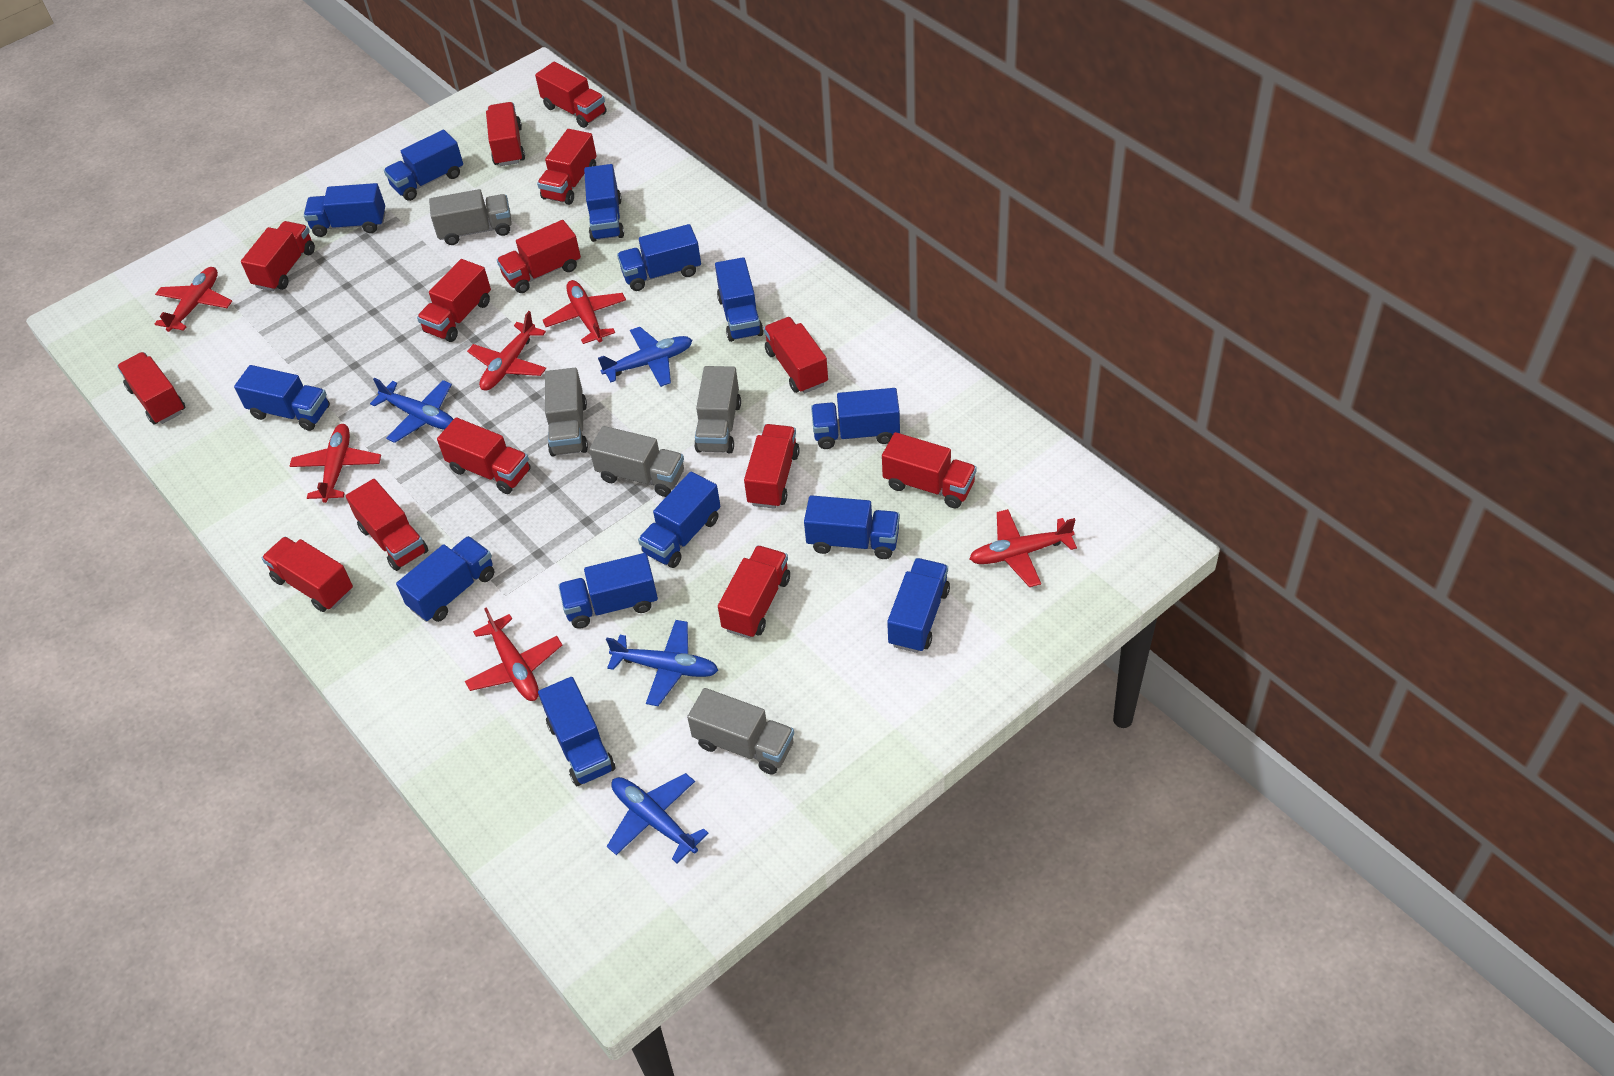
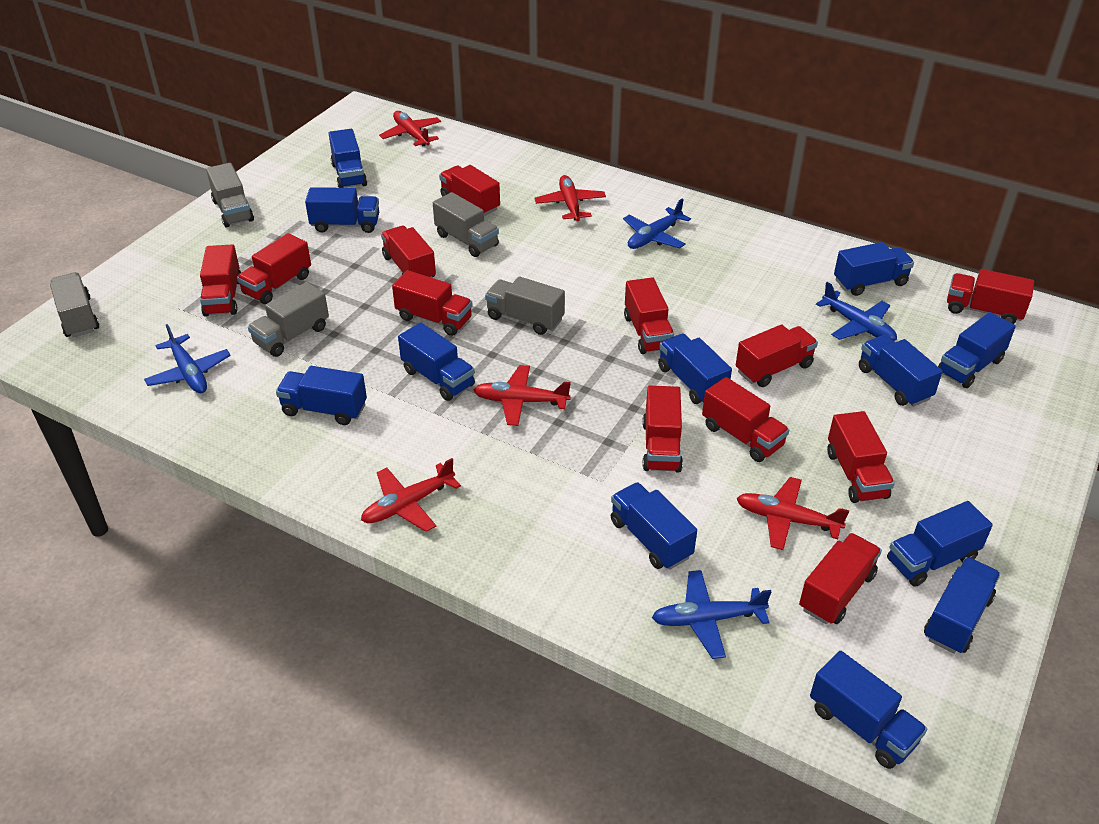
blue truck: [234,365,330,431] [304,183,385,237] [384,130,463,201] [396,536,494,622] [538,677,615,786] [559,553,658,629] [584,164,624,242] [617,224,701,291] [638,472,720,568] [715,257,764,342] [804,495,900,559] [811,388,900,449] [887,558,950,653] = 13 -> [276,366,367,425] [305,187,379,233] [329,129,367,188] [398,322,475,401] [611,482,697,570] [658,333,732,404] [810,651,927,769] [834,242,914,296] [859,335,943,407] [887,501,993,587] [924,557,1001,654] [938,312,1016,388] = 12
red plane: [155,267,232,332] [290,424,381,503] [465,607,562,701] [467,311,546,391] [543,280,626,344] [969,509,1077,587] = 6 -> [361,458,461,532] [379,111,441,146] [474,365,571,426] [534,175,606,221] [736,477,849,550] = 5
red truck: [117,352,185,425] [241,221,315,291] [262,537,353,612] [346,479,428,571] [417,259,491,342] [437,417,530,494] [486,102,525,166] [497,220,581,293] [535,62,606,128] [537,129,597,205] [718,545,790,638] [744,424,800,509] [764,317,828,393] [882,432,977,508] = 14 -> [200,244,241,317] [237,233,311,304] [381,226,436,278] [392,270,473,336] [439,165,500,216] [624,277,674,354] [642,386,683,473] [702,377,789,462] [736,324,818,387] [799,533,882,624] [827,411,895,503] [947,269,1034,324] = 12

